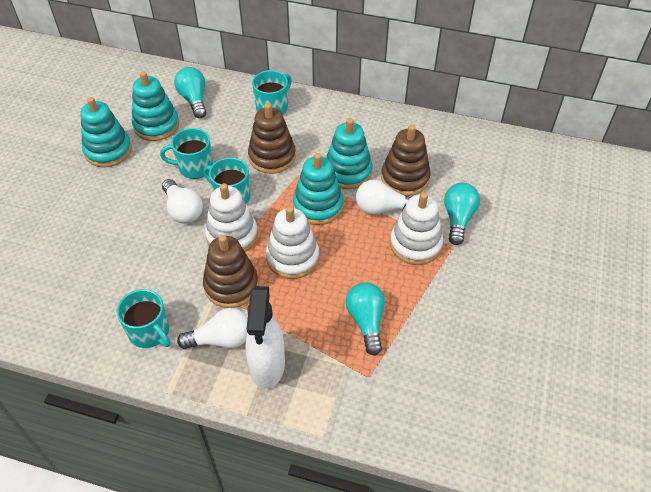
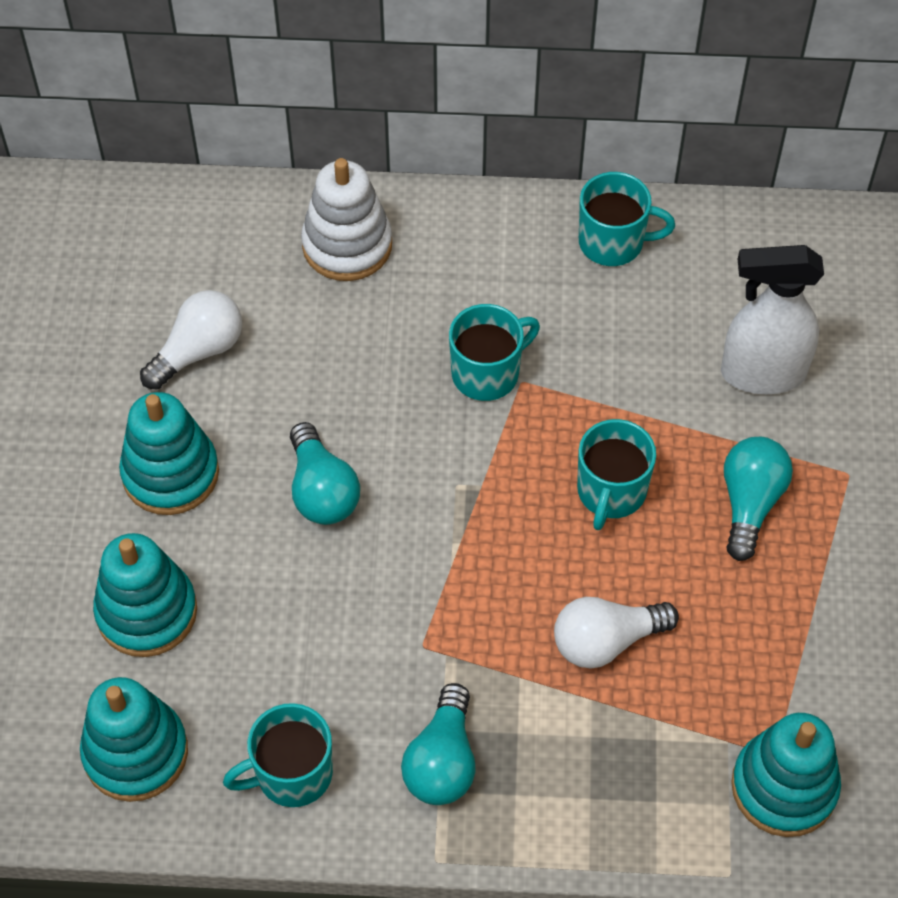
brown stacking toy: [203,235,259,308] [248,103,296,174] [381,125,431,196] = 3 -> none = 0
white light bulb: [162,179,203,223] [177,308,248,349] [356,180,413,215] = 3 -> [140,290,242,390] [554,597,679,669] = 2
white stacking toy: [205,183,258,252] [266,206,319,279] [390,192,443,265] = 3 -> [301,158,392,281] = 1

